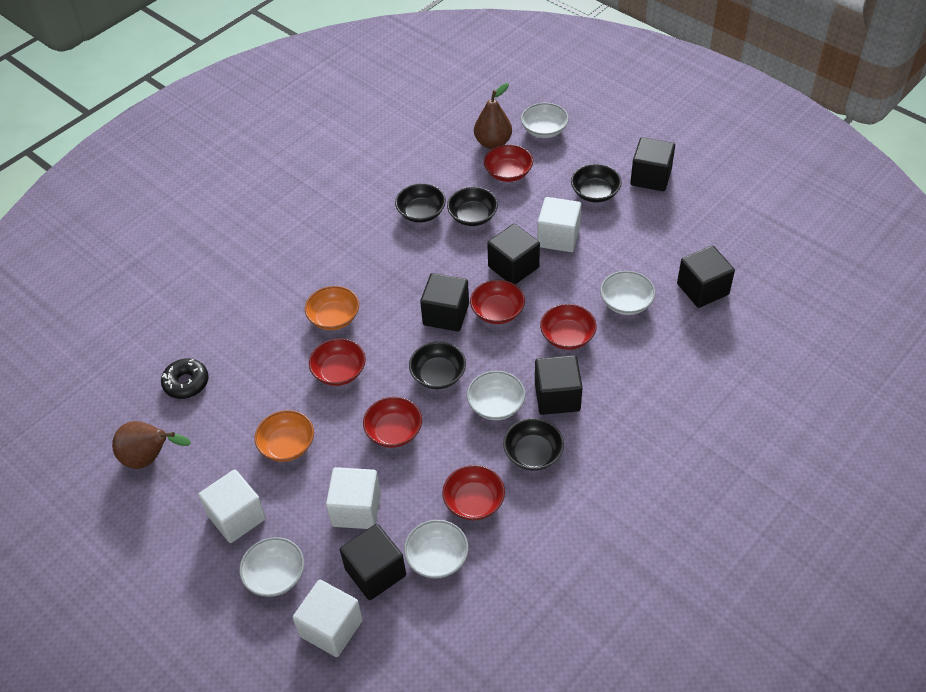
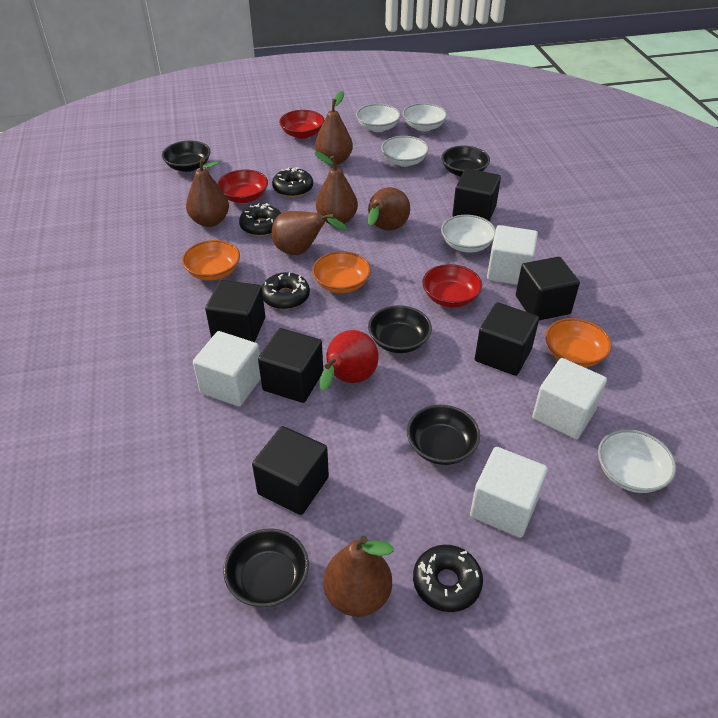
black donut: [161,358,209,399] = 1 -> [239,203,281,236] [262,272,310,310] [272,167,313,197] [413,545,483,612] = 4
brown pear: [112,421,191,469] [474,83,512,149] = 2 -> [186,158,229,227] [271,211,348,255] [315,91,353,165] [315,151,358,224] [323,536,394,617] [368,187,410,231] = 6
orange bowl: [255,410,314,462] [305,286,359,330] = 2 -> [182,240,240,281] [312,251,371,293] [545,318,612,367] = 3
red bowl: [309,339,366,386] [363,397,422,448] [442,465,505,520] [470,280,525,324] [484,144,533,182] [540,304,597,350] = 6 -> [217,169,268,203] [279,110,325,139] [422,264,482,308] = 3
red pear: none = 0 -> [320,330,379,391] = 1

